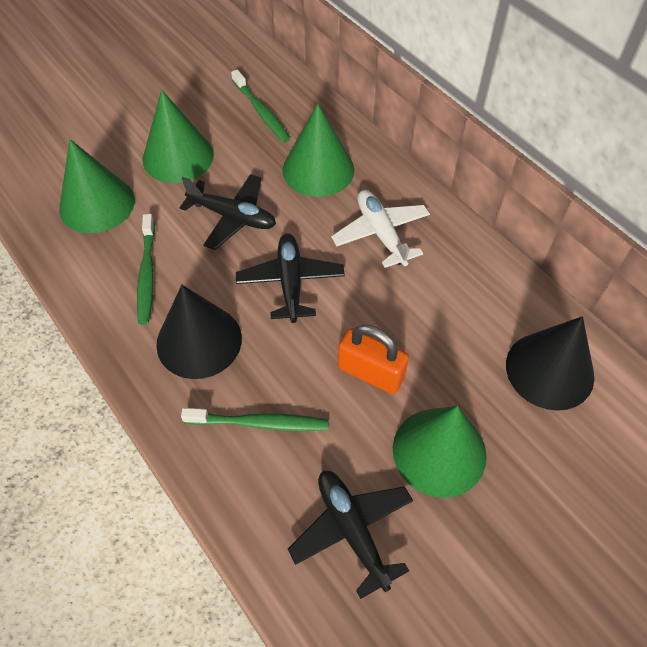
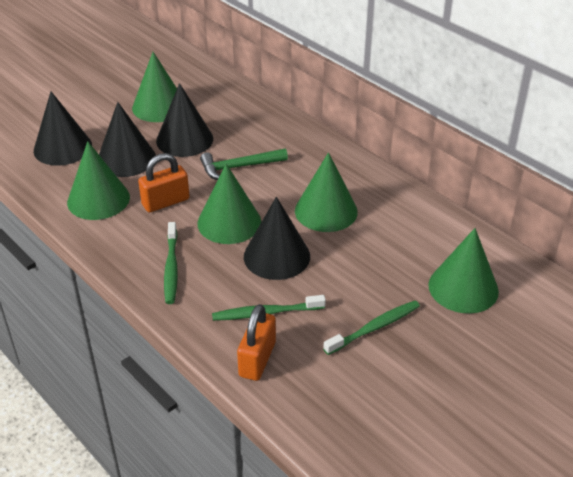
black cone: [156,285,242,379] [506,316,594,411] = 2 -> [33,92,92,166] [99,102,156,177] [156,83,213,157] [244,197,310,280] = 4
black plane: [179,174,276,250] [236,233,345,323] [288,470,413,599] = 3 -> none = 0
green cone: [59,139,135,233] [143,90,214,183] [283,103,354,197] [393,406,487,498] = 4 -> [67,141,130,220] [132,52,177,122] [197,164,261,244] [295,152,358,232] [428,228,499,314] = 5
green hammer: none = 0 -> [200,148,288,180] = 1
orange padlock: [338,325,409,394] = 1 -> [138,153,190,212] [237,304,276,381] = 2
white plane: [331,190,430,268] = 1 -> none = 0

